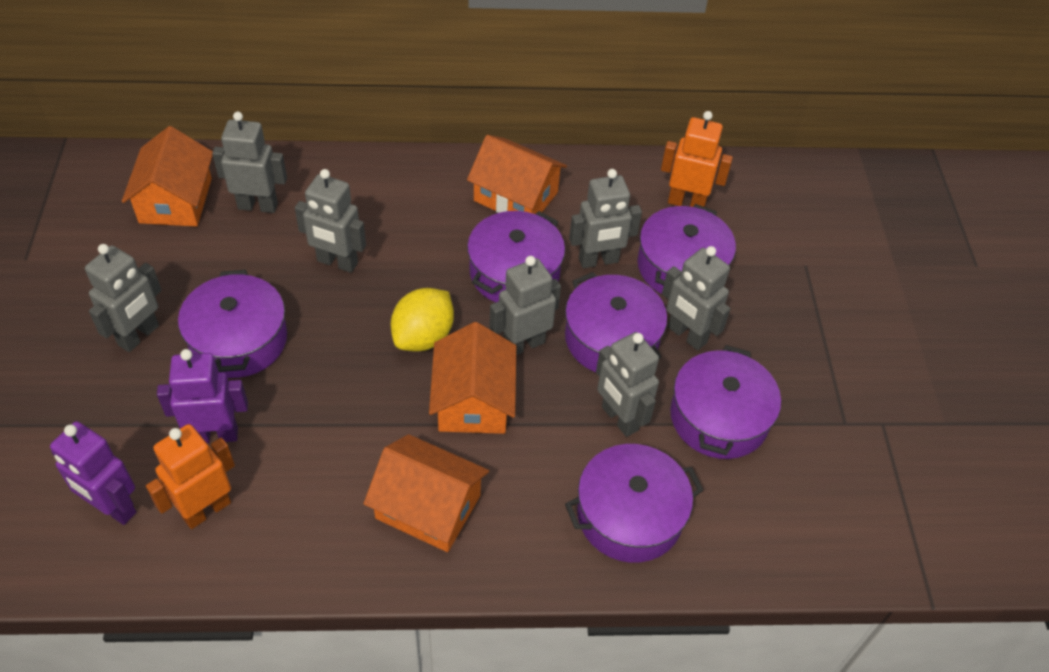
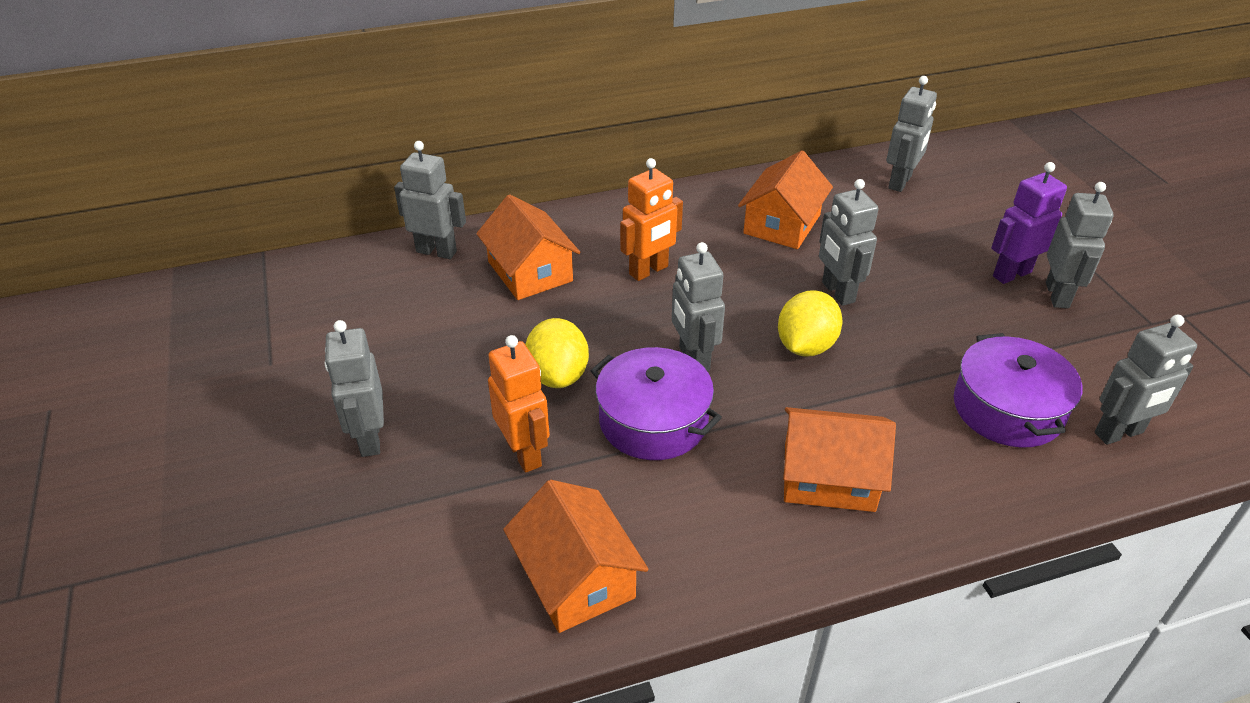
purple pot: [178,270,287,378] [467,211,565,302] [565,272,667,372] [565,444,704,563] [637,204,736,294] [670,345,781,459] = 6 -> [591,347,722,460] [954,333,1083,448] = 2
purple robot: [50,421,136,525] [157,349,248,443] = 2 -> [991,162,1067,284] = 1
yellow lemon: [391,288,454,352] = 1 -> [525,318,589,388] [778,290,842,356] = 2

